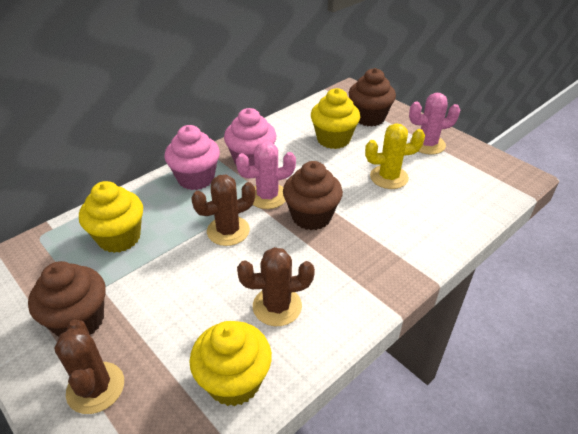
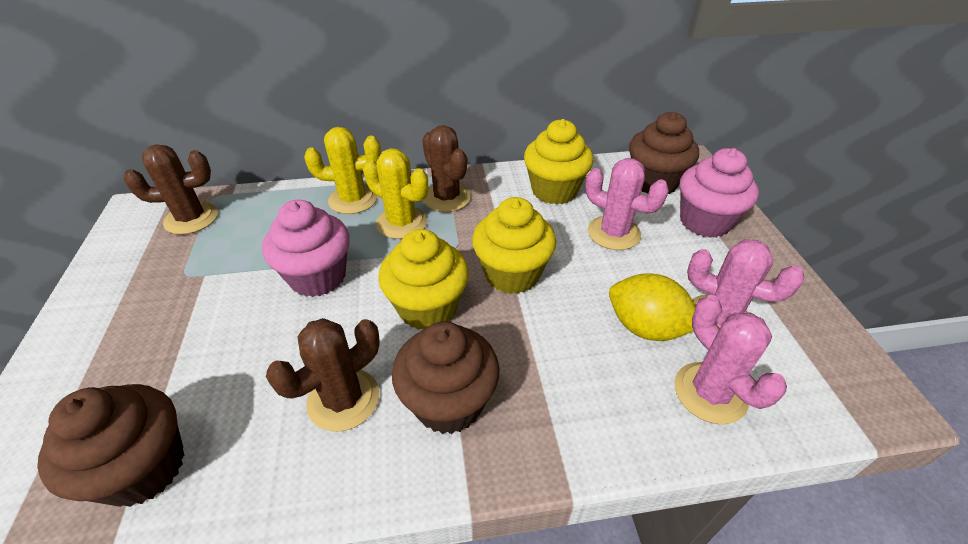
pink cactus: [236,142,296,209] [409,93,460,155] = 2 -> [585,158,669,250] [674,295,787,424] [687,239,804,328] = 3
yellow cactus: [365,124,425,189] = 1 -> [304,127,381,214] [363,148,428,239] = 2
yellow lemon: none = 0 -> [609,273,696,341] = 1

